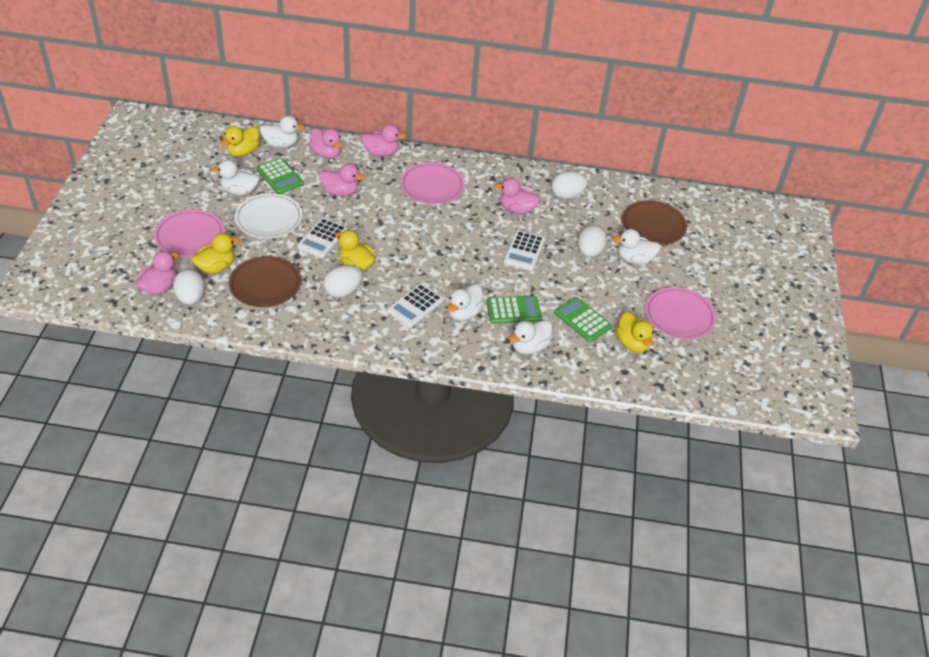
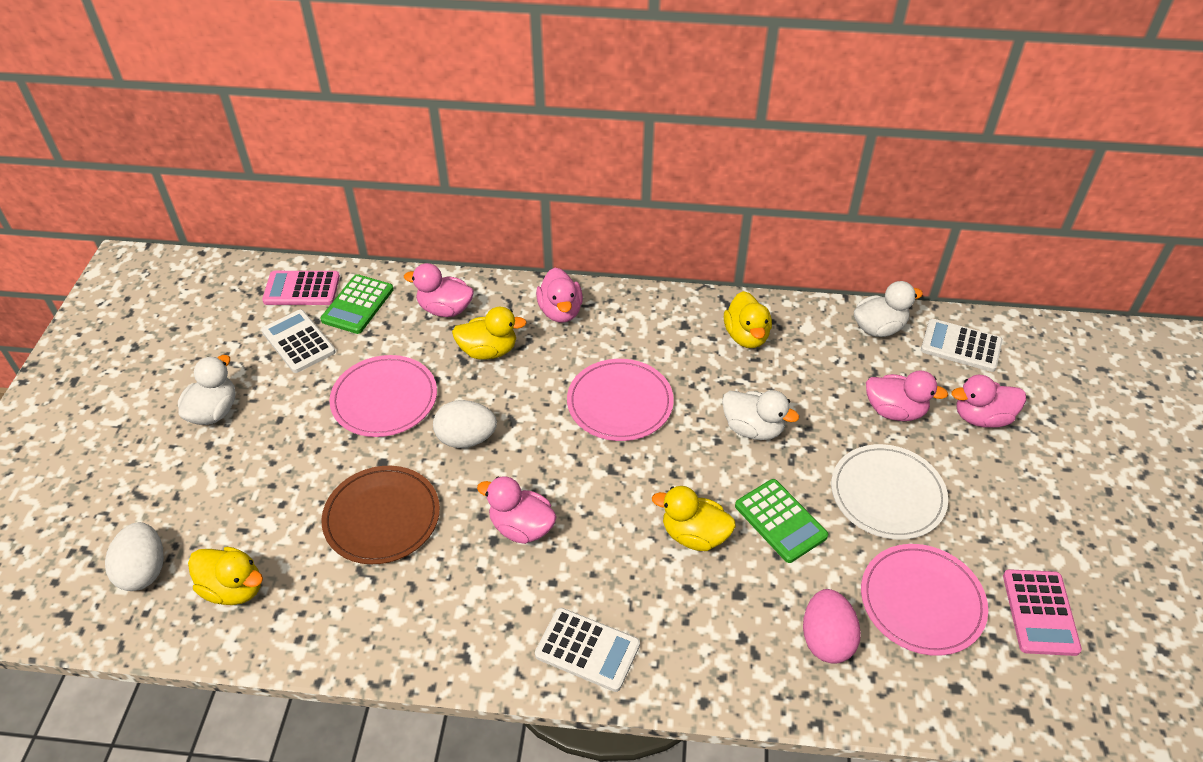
brown plate: [229,256,301,307] [622,200,687,245] = 2 -> [321,466,440,564] = 1
green calculator: [257,158,304,194] [487,295,542,324] [554,297,612,342] = 3 -> [321,274,394,334] [735,479,828,563] = 2
pink calculator: none = 0 -> [262,271,340,305] [1003,569,1082,656] = 2
pink egg: none = 0 -> [803,589,861,664] = 1
white duck: [212,160,260,196] [260,116,305,148] [448,284,485,321] [509,320,552,354] [613,229,661,264] = 5 -> [178,355,235,425] [722,390,799,440] [854,281,923,337] = 3
white egg: [173,269,206,305] [323,265,363,298] [551,171,588,199] [577,225,607,258] = 4 -> [105,522,164,591] [433,400,497,448] = 2

